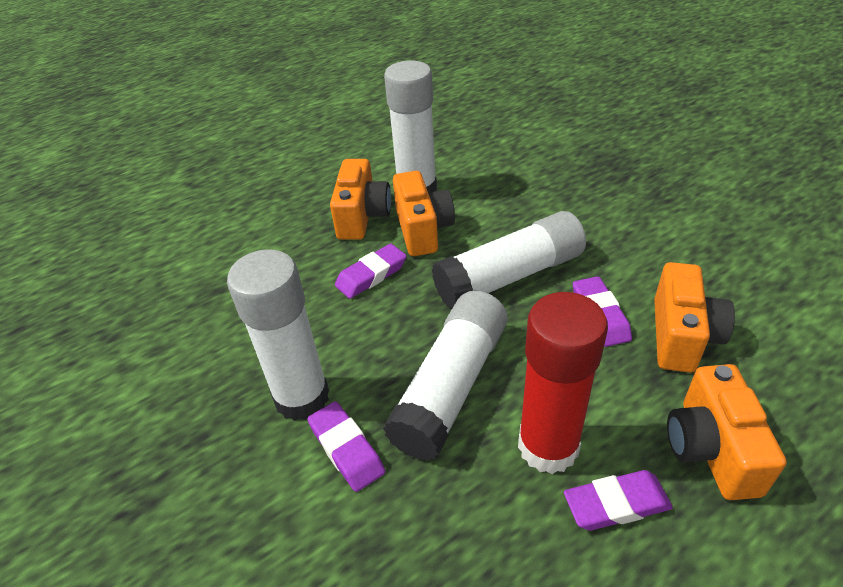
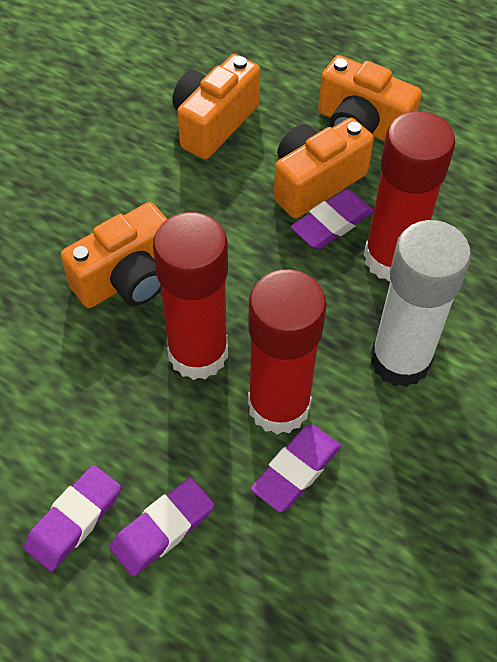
red glue stick: [518,292,608,474] = 1 -> [153,212,228,380] [248,269,327,434] [364,111,455,282] = 3
white glue stick: [227,249,329,421] [383,291,507,461] [384,61,437,193] [432,211,586,309] = 4 -> [371,220,471,387] = 1

